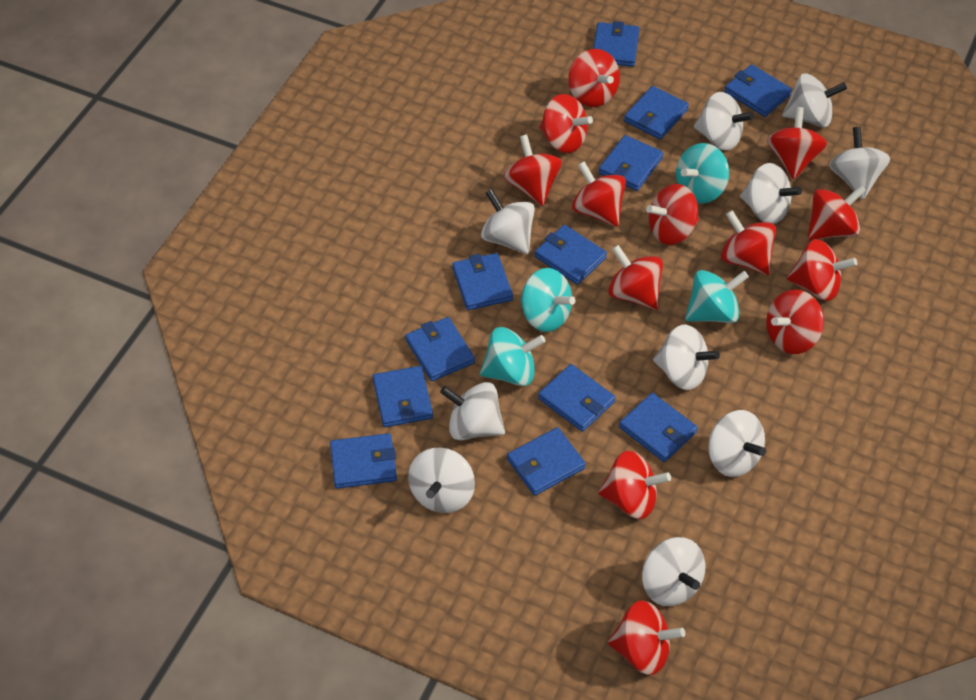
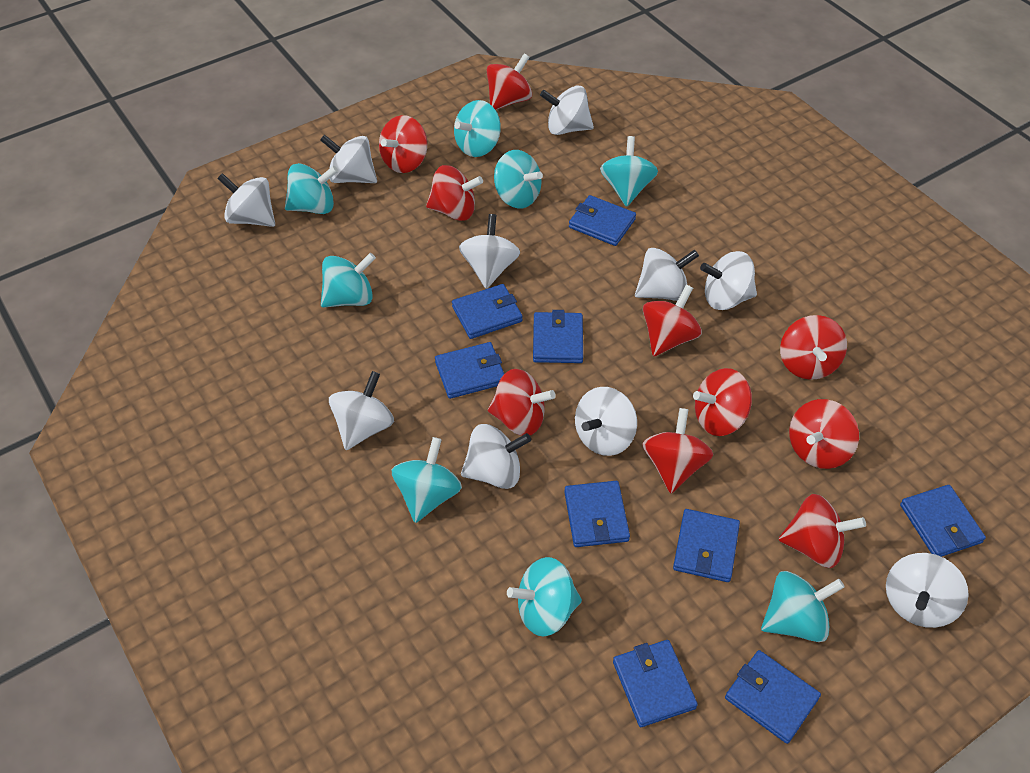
blue wallet: [330,433,397,489] [373,366,433,427] [405,317,475,381] [452,253,513,310] [507,427,586,496] [535,225,607,285] [538,364,615,432] [593,21,640,67] [598,135,664,191] [619,393,698,462] [624,86,689,140] [725,64,792,117] = 12 -> [435,342,504,399] [452,284,523,339] [533,310,583,363] [564,481,630,547] [569,195,636,246] [613,640,698,727] [673,509,740,582] [725,650,821,744] [900,485,986,557] = 9
red spinning top: [504,135,562,206] [539,94,593,153] [568,49,620,107] [572,161,626,227] [598,451,671,519] [608,245,663,310] [608,600,685,675] [646,184,699,245] [721,210,776,275] [766,289,824,354] [767,107,827,180] [787,239,857,301] [808,185,866,240] = 13 -> [379,115,427,173] [426,165,483,221] [487,53,532,110] [488,369,556,436] [642,408,713,493] [643,284,702,356] [693,368,752,436] [779,494,866,568] [780,315,847,380] [789,399,859,469] = 10
turquoise spinning top: [480,327,545,386] [520,268,575,332] [676,143,729,204] [685,270,749,323] = 4 -> [285,163,338,214] [321,253,376,308] [392,437,462,523] [454,100,501,157] [494,150,543,208] [507,557,582,636] [600,136,658,207] [761,571,845,642] = 8

